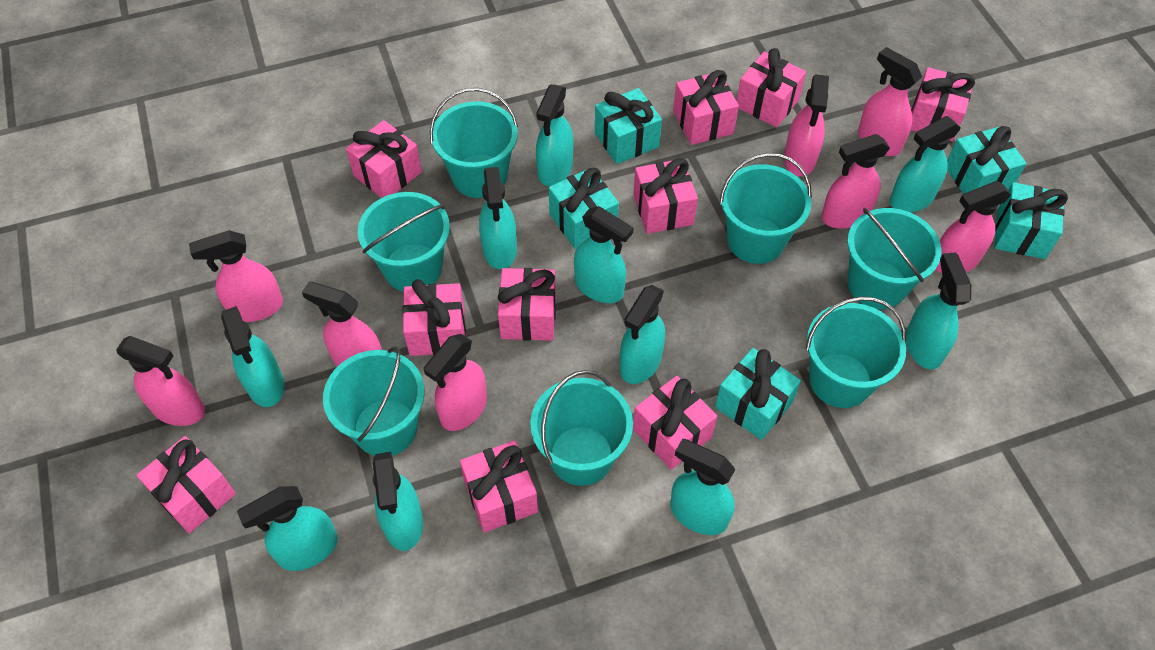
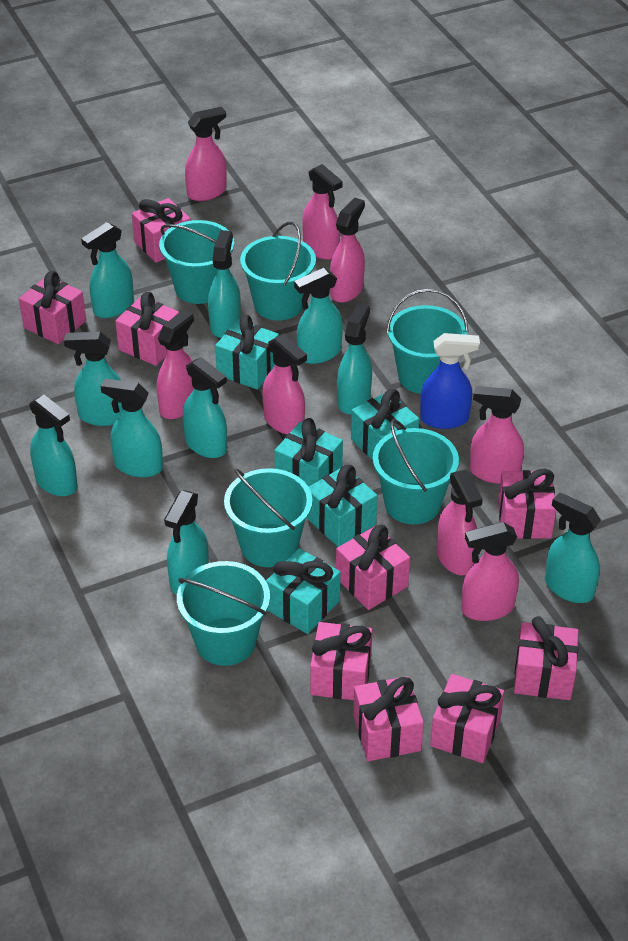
blue spray bottle: none = 0 -> [420,333,480,429] = 1
pink gift: [136,436,236,533] [346,120,422,198] [403,279,466,356] [460,440,538,532] [498,268,556,341] [633,158,698,234] [633,376,717,470] [673,70,739,145] [737,48,806,127] [911,67,975,141] = 10 -> [19,271,86,344] [115,292,179,366] [132,198,191,263] [310,622,372,700] [336,525,410,610] [353,676,424,761] [430,674,504,763] [498,469,556,539] [514,616,579,700] = 9
turquoise bucket: [323,346,425,456] [358,192,450,292] [430,88,518,198] [530,370,633,486] [719,153,812,264] [806,297,906,408] [847,208,942,309] = 7 -> [159,220,234,304] [177,561,270,666] [224,468,313,567] [240,222,316,320] [373,419,459,524] [386,289,468,394] = 6

